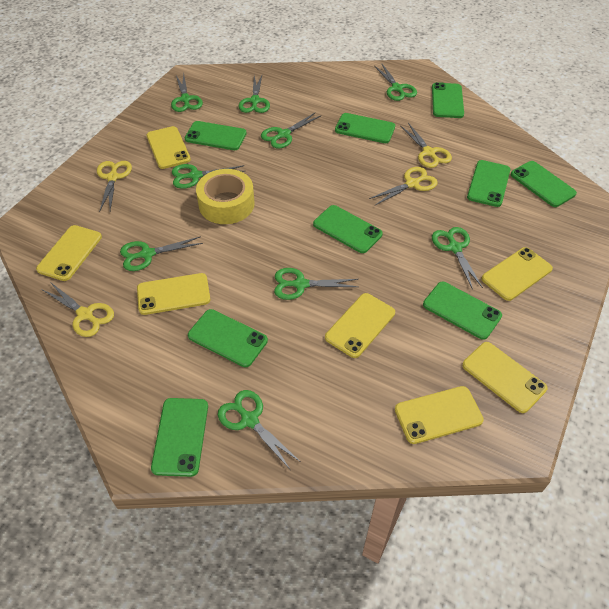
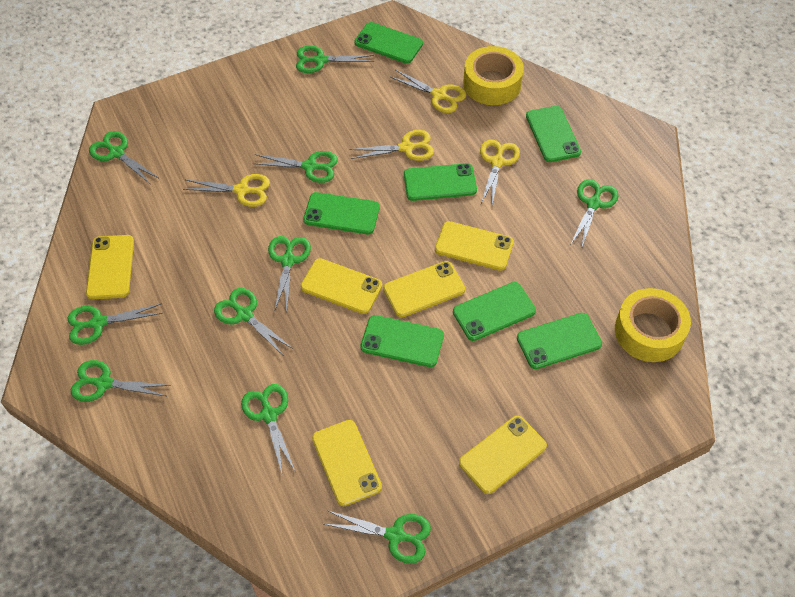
green phone: [151,398,208,477] [185,121,247,150] [188,309,268,367] [313,205,383,253] [335,113,395,143] [423,282,502,340] [432,82,464,118] [467,160,510,207] [511,161,577,207] = 9 -> [303,192,380,234] [354,22,423,64] [360,315,444,367] [404,163,477,201] [453,282,536,341] [517,313,602,369] [526,106,581,162] = 7
green scissors: [120,236,203,271] [171,74,203,112] [172,164,245,189] [218,390,301,469] [239,75,270,113] [261,112,322,148] [274,268,359,300] [375,63,417,101] [432,227,483,290] = 9 -> [67,303,163,345] [71,360,171,402] [89,131,159,184] [214,288,293,356] [241,384,295,473] [252,151,338,183] [268,236,311,312] [296,46,374,73] [324,510,431,564] [571,179,618,249] = 10
yellow phone: [36,225,102,281] [137,273,210,315] [146,126,191,169] [325,293,395,358] [395,386,484,444] [462,342,547,413] [481,247,553,301] = 7 -> [86,235,134,299] [300,258,382,314] [312,420,382,506] [383,261,465,318] [435,221,514,271] [459,416,547,494] = 6
yellow tape: [196,169,255,224] = 1 -> [463,46,524,105] [615,288,691,362] = 2

